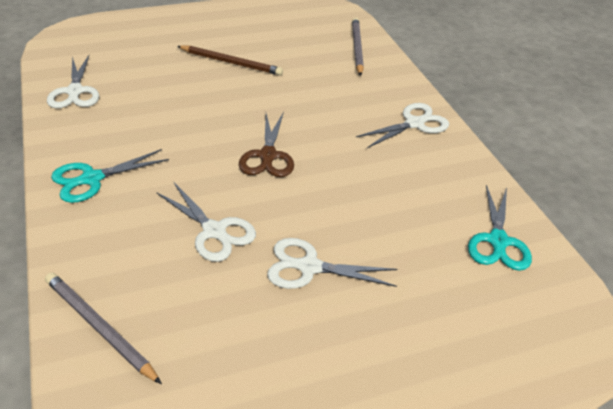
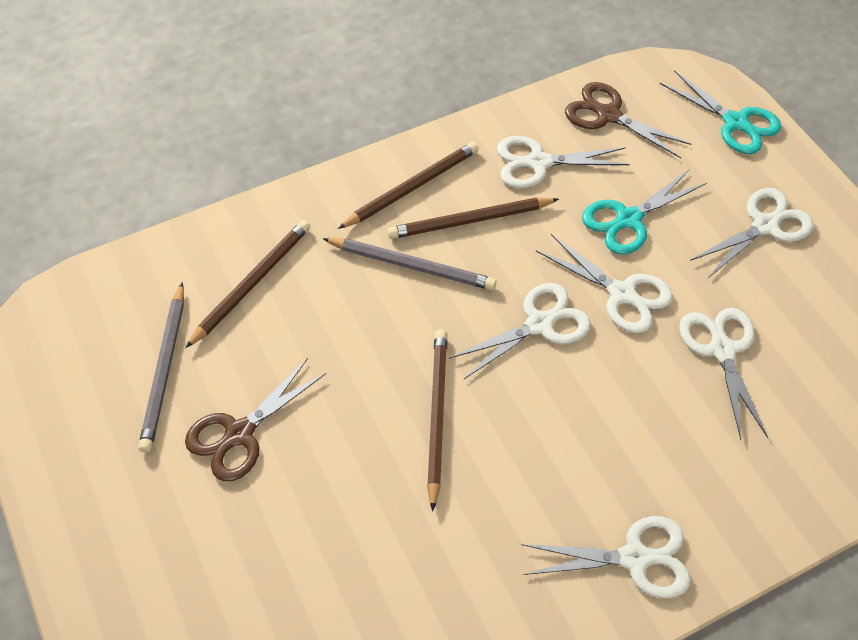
brown pencil: [177,46,283,75] = 1 -> [185,220,310,348] [338,142,479,229] [387,198,559,239] [427,329,447,512] = 4
brown scissors: [239,112,294,177] = 1 -> [185,358,326,482] [565,82,692,158] = 2
white scissors: [47,55,99,108] [156,183,256,262] [267,238,397,289] [356,103,449,148] = 4 -> [449,283,591,379] [497,136,630,188] [521,516,691,598] [536,234,673,333] [679,308,768,440] [690,188,813,278] = 6

